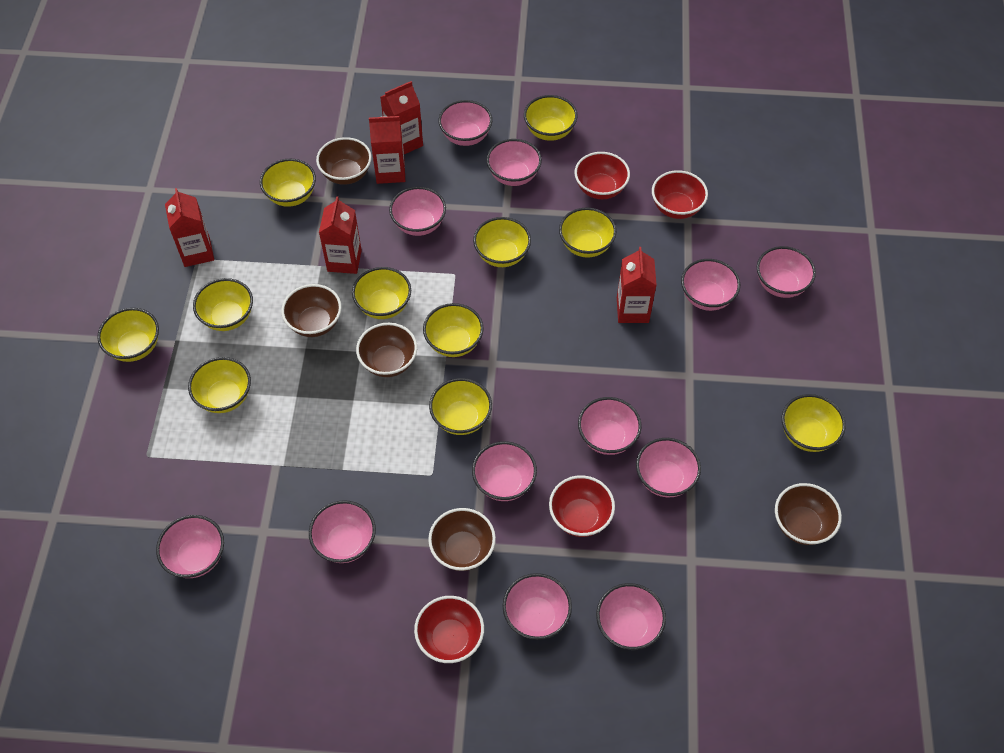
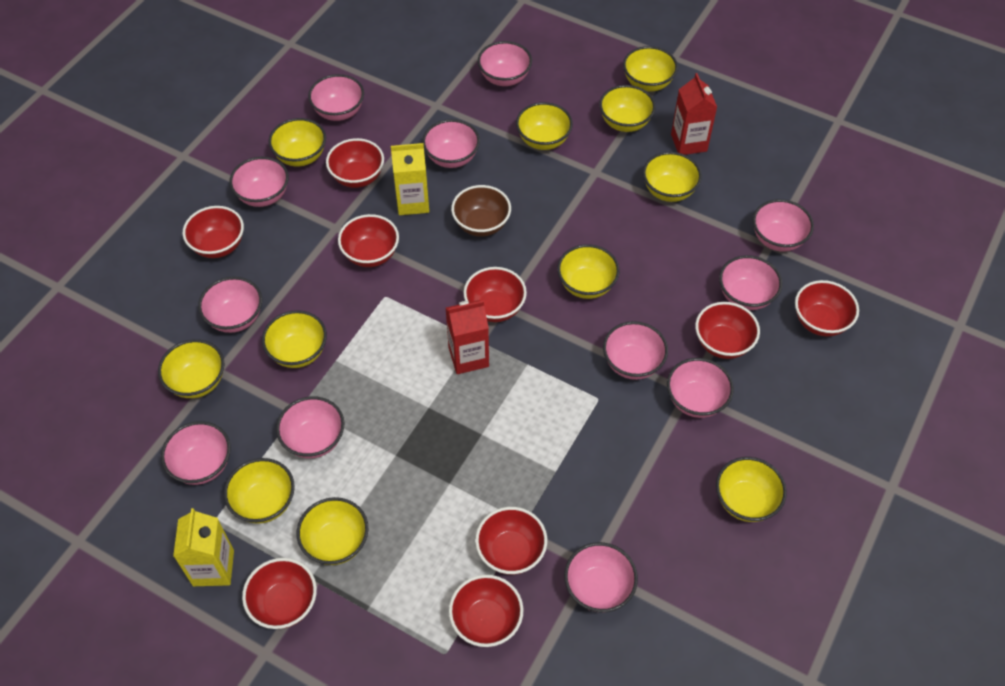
brown bowl: [281,284,342,337] [316,137,372,185] [356,323,417,377] [428,508,496,571] [775,483,842,545] = 5 -> [451,185,511,237] = 1
red bowl: [414,596,484,663] [549,475,615,537] [574,152,630,199] [652,170,708,219] = 4 -> [182,206,244,258] [242,558,317,629] [326,138,384,188] [338,214,399,267] [449,575,524,647] [464,267,527,322] [475,507,547,575] [695,302,760,359] [795,280,859,336] = 9
red carton: [165,188,214,267] [319,196,362,274] [369,116,405,184] [380,81,423,154] [617,247,657,323] = 5 -> [446,300,489,374] [671,73,717,155] = 2
yellow carton: none = 0 -> [173,508,234,586] [391,143,429,215] = 2

